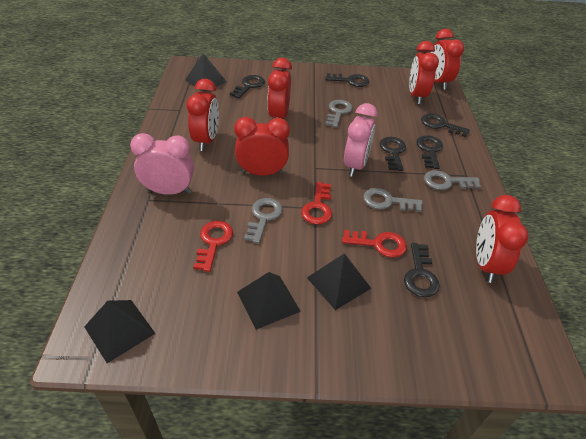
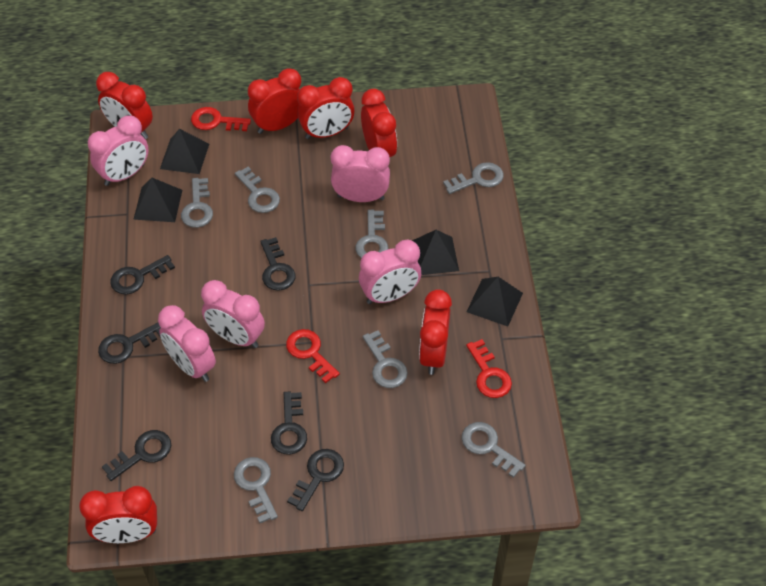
grey key: [244,198,283,244] [325,100,353,128] [363,188,423,212] [424,170,481,190] = 4 -> [181,178,213,228] [234,457,278,523] [235,167,280,213] [356,210,388,258] [363,330,408,388] [443,162,504,194] [461,422,526,478] = 7
pink clock: [130,133,194,195] [344,103,378,177] = 2 -> [88,115,149,186] [158,305,216,382] [201,280,265,348] [331,145,390,202] [359,240,421,304] = 5

